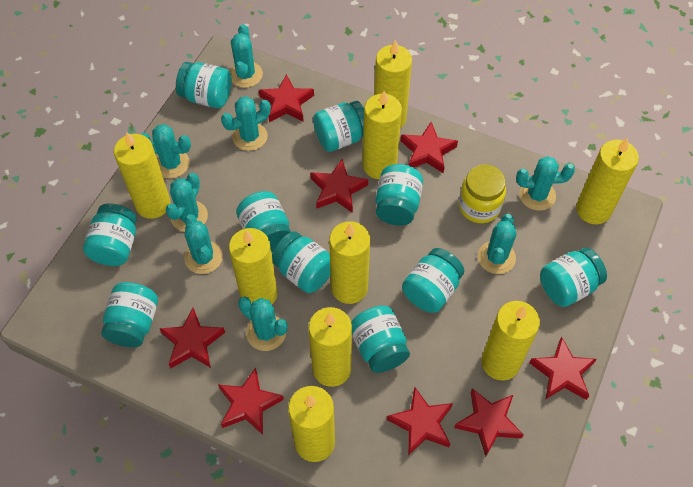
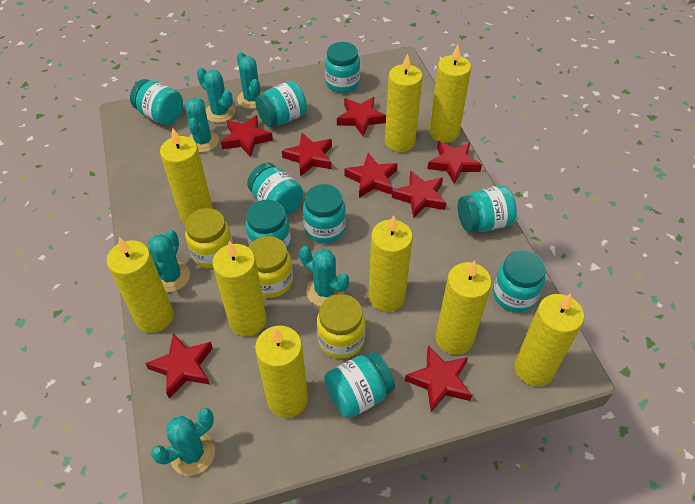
turquoise cactus: [141,124,191,179] [166,173,208,232] [184,214,223,274] [221,96,271,151] [230,24,263,88] [238,296,288,351] [478,214,517,274] [516,156,575,211] = 8 -> [148,230,190,292] [151,408,215,476] [185,98,219,152] [197,68,235,123] [237,52,264,109] [299,246,349,307] = 6
turquoise jar: [83,203,137,266] [101,282,158,347] [176,62,232,108] [236,191,291,253] [272,231,330,293] [313,101,364,152] [351,305,410,373] [376,164,423,226] [402,248,464,313] [540,248,607,307] = 10 -> [130,79,183,125] [245,200,291,250] [247,162,303,216] [255,81,307,127] [303,184,346,243] [324,352,395,418] [325,42,360,93] [458,185,517,233] [493,250,546,312] = 9
yellow jar: [459,164,506,223] = 1 -> [185,208,233,268] [248,236,293,298] [317,294,365,359] = 3

